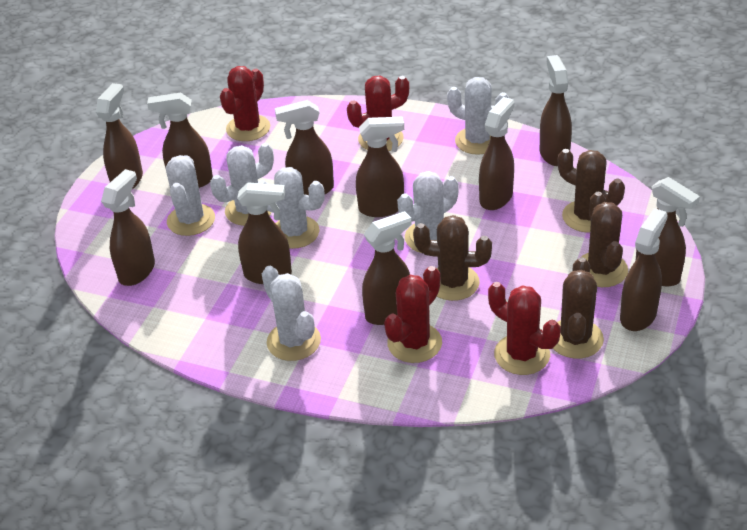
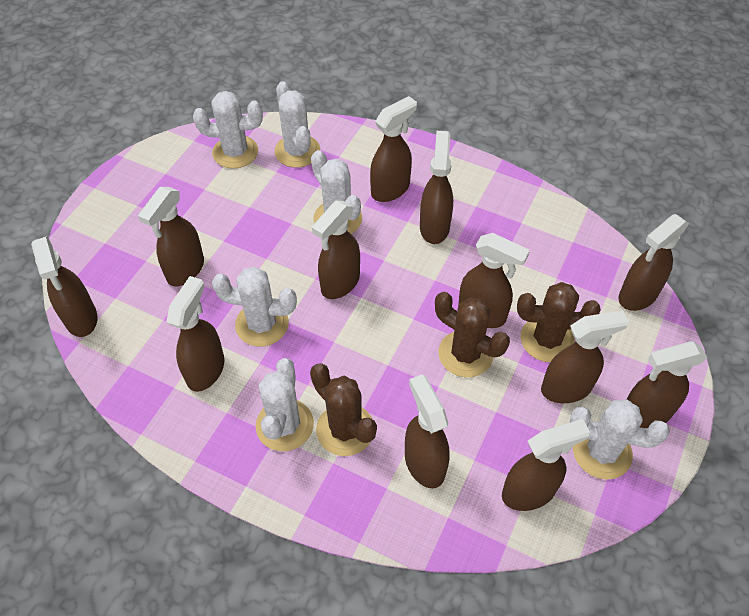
brown cactus: [413,215,492,301] [553,257,604,359] [558,149,625,233] [581,192,628,287] = 4 -> [310,363,377,456] [435,292,510,377] [517,282,601,362] = 3
brown spray bottle: [96,83,143,189] [101,169,155,286] [147,93,213,188] [237,182,292,284] [275,100,334,195] [356,117,404,217] [362,211,412,325] [479,97,515,210] [540,55,572,166] [620,208,668,331] [636,177,700,286] = 11 -> [31,236,97,337] [138,187,204,286] [166,276,224,392] [312,200,360,299] [370,96,417,202] [405,374,450,488] [420,131,453,244] [458,233,530,328] [502,419,590,511] [541,311,629,403] [618,214,689,311] [627,341,707,428] = 12
red cactus: [220,66,270,141] [347,76,409,151] [384,266,442,363] [488,282,561,375] = 4 -> none = 0

